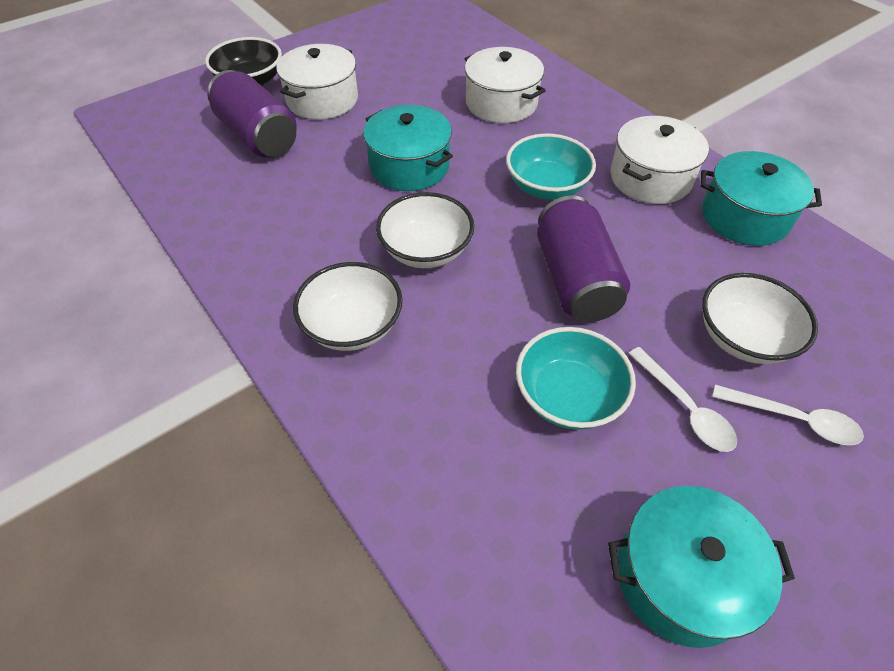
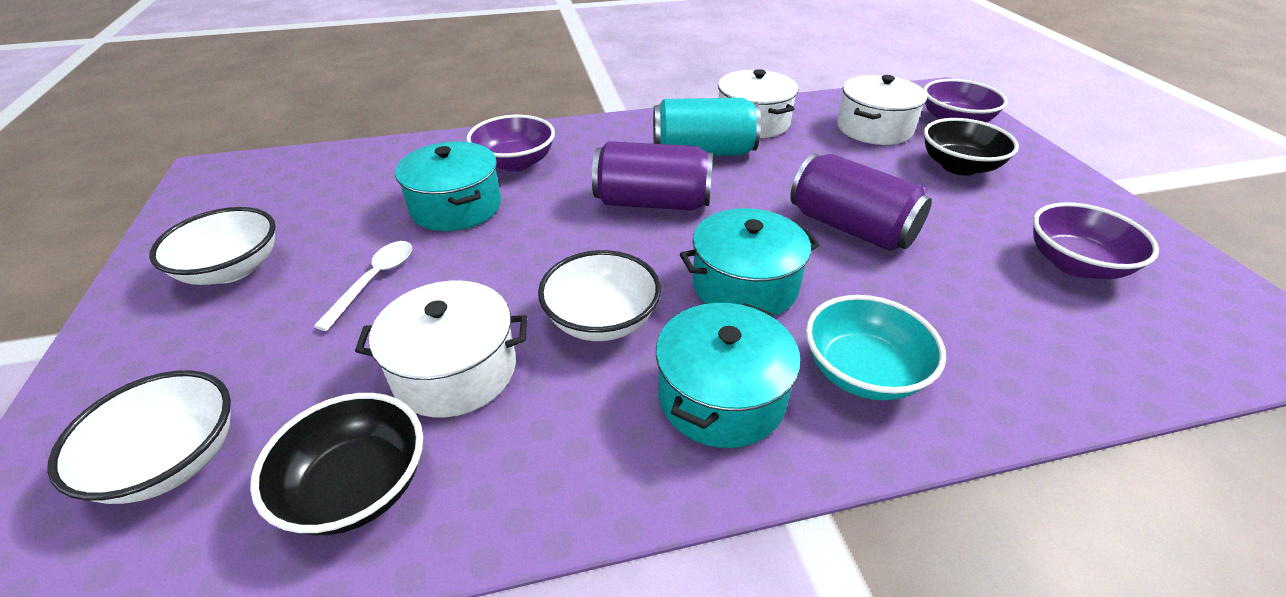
black bowl: [205,37,282,86] = 1 -> [250,393,423,535] [924,118,1019,176] = 2
purple bowl: none = 0 -> [467,115,555,172] [924,79,1007,122] [1033,202,1159,279] = 3
turquoise bowl: [506,133,596,200] [516,327,636,430] = 2 -> [806,295,946,400] = 1
turquoise can: none = 0 -> [653,98,761,156] = 1
white spoon: [628,347,737,452] [712,384,864,445] = 2 -> [313,241,412,331] = 1

